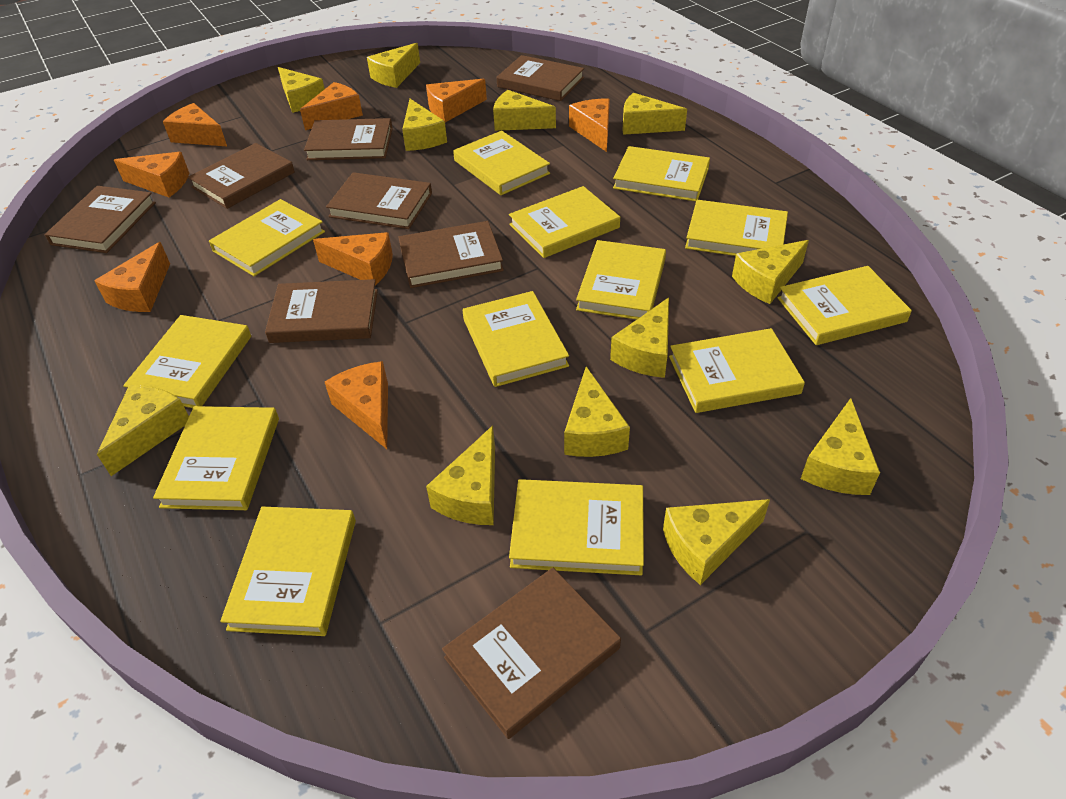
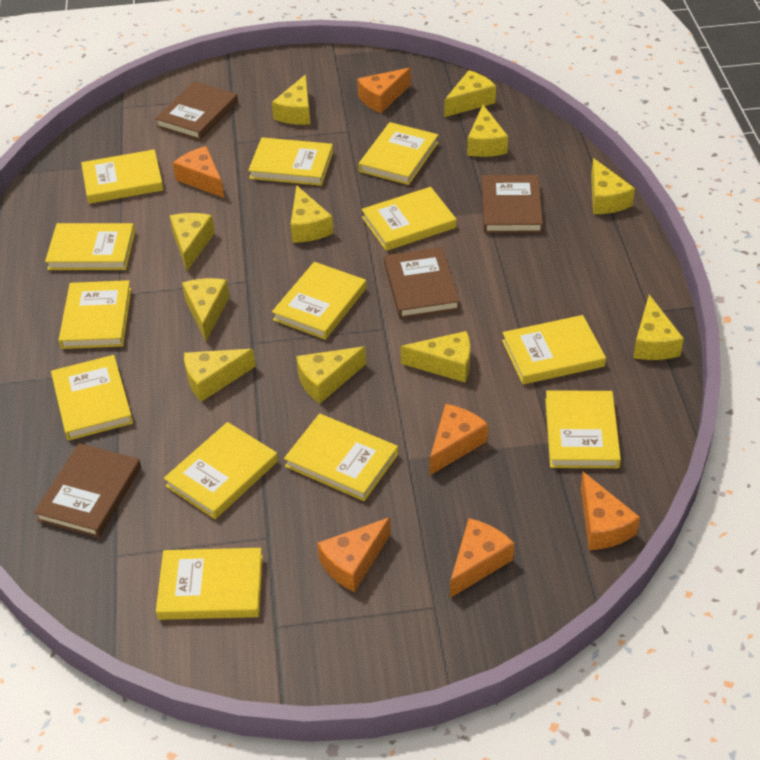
brown book: [45,186,156,253] [188,143,295,209] [265,279,378,343] [304,118,393,160] [326,172,432,229] [398,221,504,288] [442,568,621,739] [496,55,584,101] = 8 -> [34,443,141,538] [155,81,238,140] [384,247,460,319] [482,175,543,233] = 4
orange cheese: [94,242,170,312] [114,152,189,197] [163,103,227,146] [300,82,363,130] [313,232,393,286] [325,361,388,449] [426,79,487,122] [569,98,610,152] = 8 -> [173,146,224,198] [317,517,391,592] [357,68,411,113] [430,404,488,475] [450,518,514,598] [581,472,640,550] = 6
yellow cheese: [97,385,189,476] [278,67,325,113] [367,43,420,88] [402,99,447,151] [426,426,495,525] [493,90,556,131] [564,367,630,457] [610,297,669,378] [622,93,687,135] [663,499,770,585] [732,240,809,304] [801,398,880,495] = 12 -> [170,213,215,271] [182,278,230,341] [184,349,256,402] [272,74,310,125] [290,185,333,243] [296,346,366,403] [401,331,470,383] [444,70,496,117] [467,105,508,157] [591,158,635,214] [633,295,684,360] = 11

